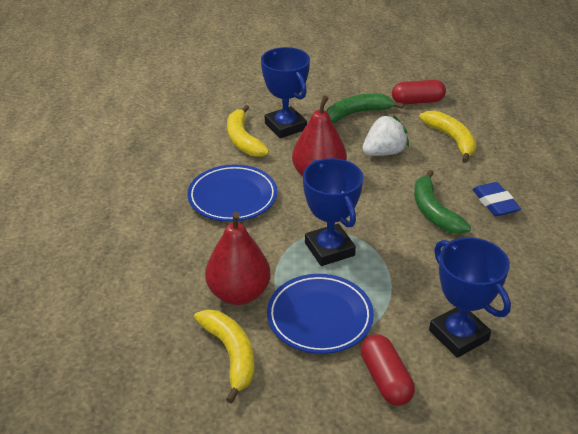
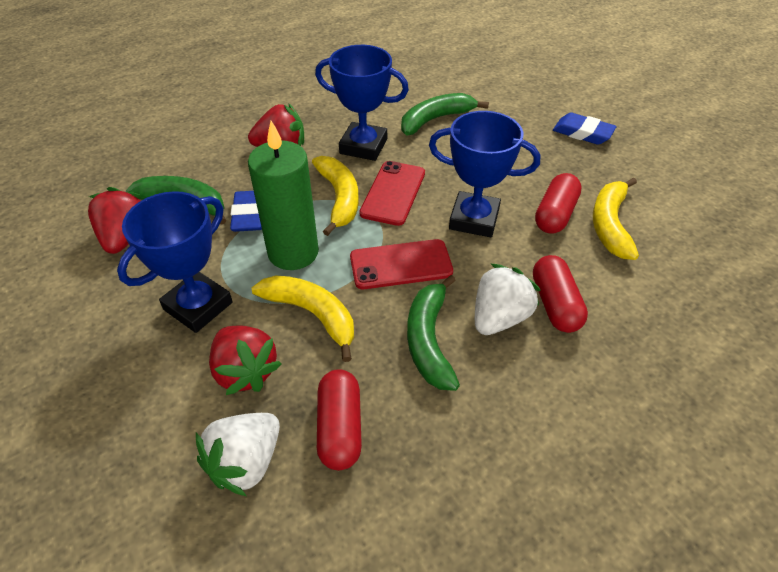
blue eraser: [472,182,521,216] = 1 -> [230,191,262,232] [553,113,616,145] = 2
blue plate: [188,165,277,222] [267,274,374,354] = 2 -> none = 0
green banana: [326,94,404,123] [414,170,471,234] = 2 -> [126,176,226,225] [401,93,489,136] [407,275,460,391] = 3
green candle: none = 0 -> [248,121,319,270] = 1
red capsule: [361,334,415,406] [392,80,446,104] = 2 -> [317,369,362,470] [533,255,588,333] [535,173,582,234] = 3
red pear: [205,212,271,305] [292,95,347,177] = 2 -> none = 0
red phone: none = 0 -> [350,239,453,289] [359,161,425,226] = 2
red strawberry: none = 0 -> [88,187,141,254] [209,325,281,395] [248,103,304,147] = 3
white strawberry: [362,115,409,156] = 1 -> [196,413,280,496] [475,264,541,335] = 2

